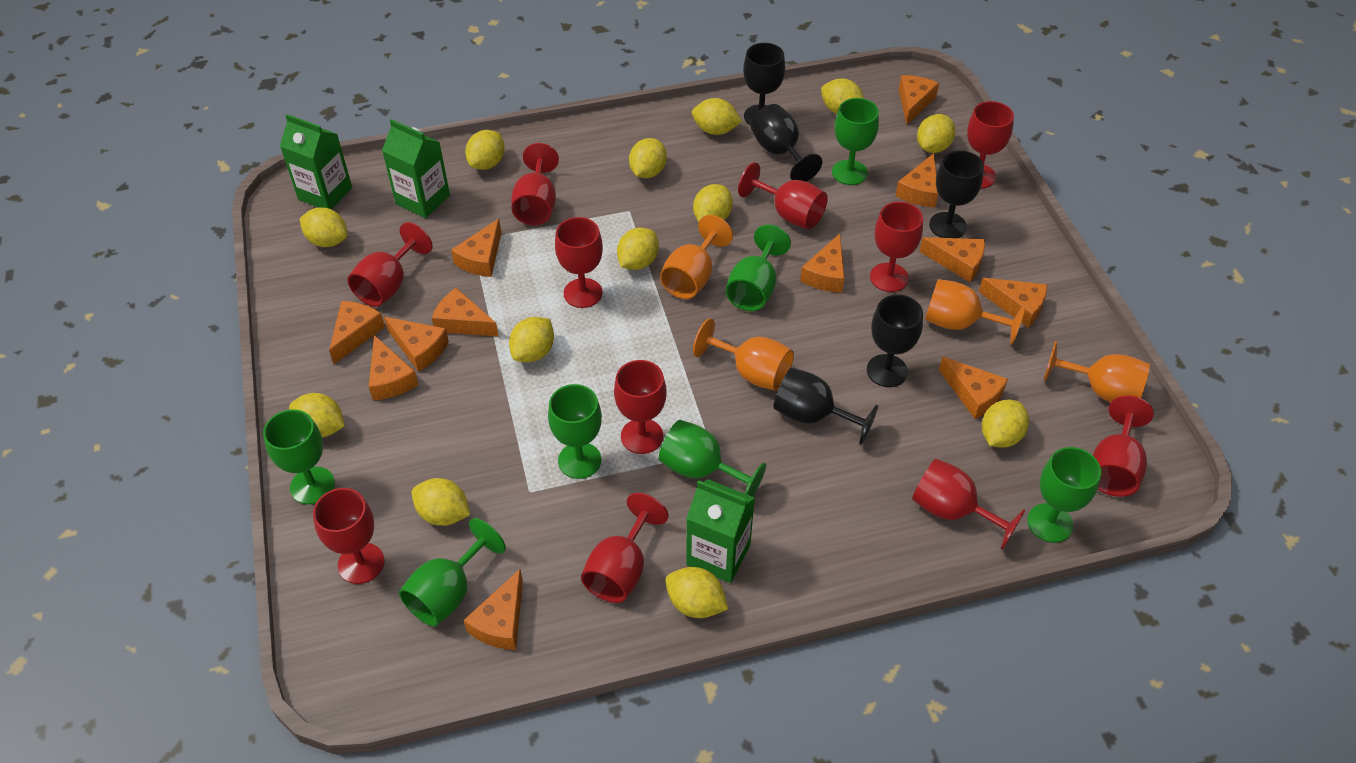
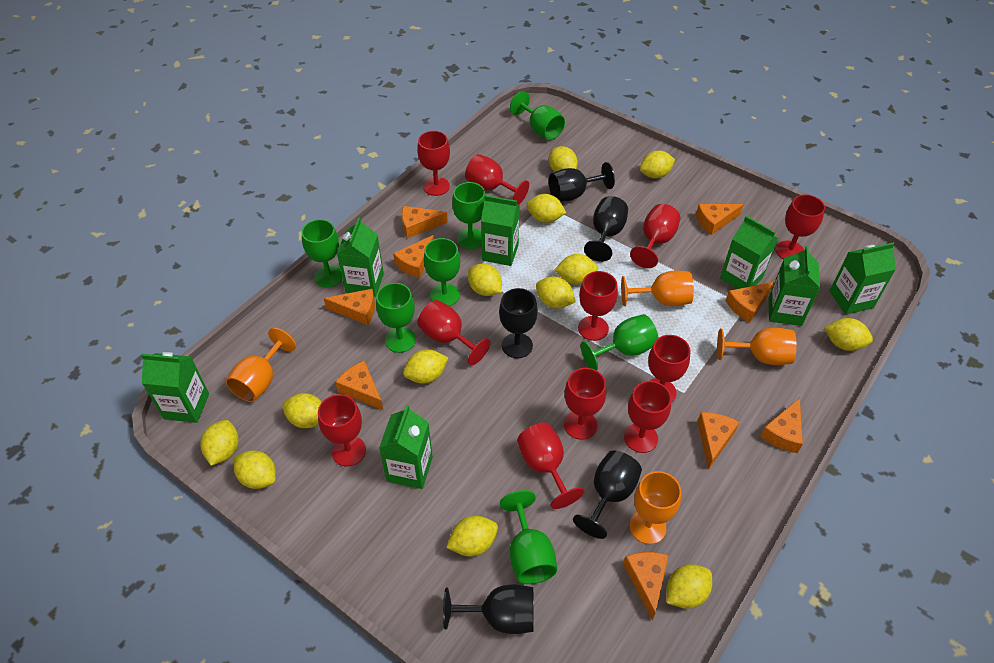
green carton: [280,114,352,209] [382,119,450,218] [686,479,755,583] = 3 -> [141,352,209,423] [337,218,384,297] [379,405,433,489] [481,195,520,266] [720,216,778,289] [769,246,820,326] [829,242,896,315] = 7
orange cheese: [329,301,385,364] [369,335,419,400] [384,317,449,372] [432,288,499,337] [451,219,501,277] [464,569,523,650] [800,234,845,293] [895,153,938,207] [899,75,939,125] [919,237,985,282] [939,357,1008,419] [979,278,1047,328] = 12 -> [324,289,375,325] [335,361,383,410] [393,235,434,278] [402,206,448,238] [623,552,669,620] [696,204,744,235] [697,412,739,470] [726,282,774,323] [760,398,803,453] = 9

